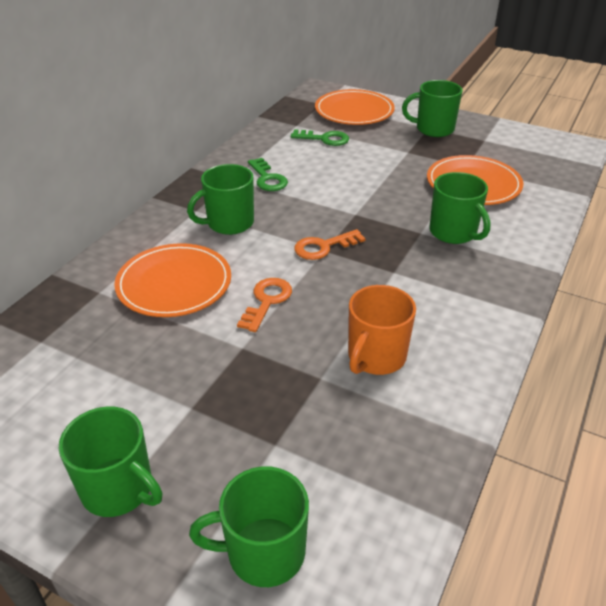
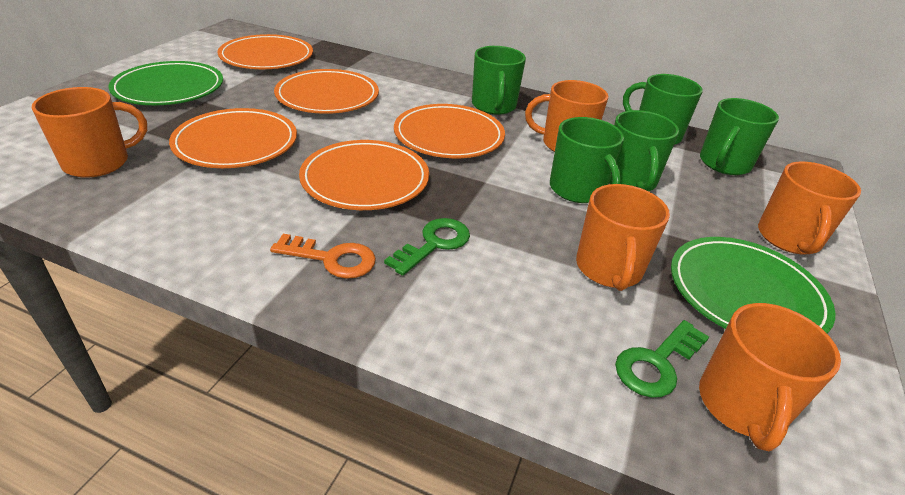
green plate: none = 0 -> [108,61,223,105] [671,237,835,334] = 2
orange key: [237,278,292,332] [294,229,366,260] = 2 -> [270,234,376,279] = 1
orange mug: [348,285,416,375] = 1 -> [32,87,147,178] [525,80,608,152] [576,184,670,291] [699,303,841,451] [758,162,861,254] = 5
orange plate: [114,243,231,317] [315,89,395,125] [427,155,523,205] = 3 -> [169,108,297,168] [217,34,313,69] [274,69,379,114] [299,140,429,210] [394,104,505,158] = 5

